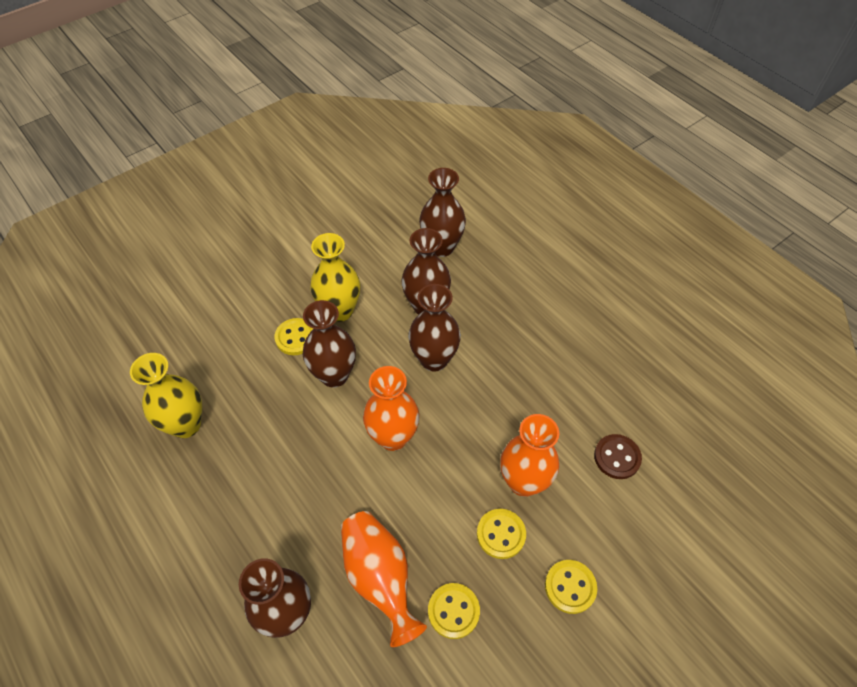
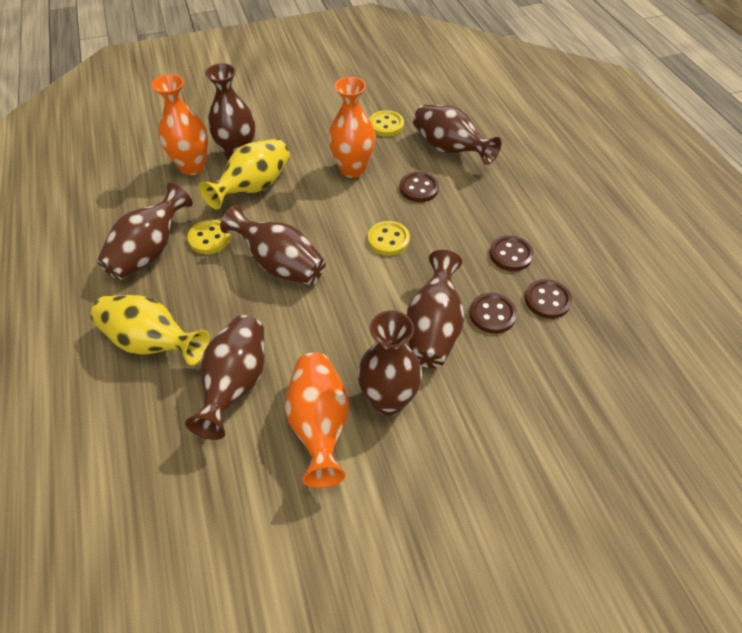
brown button: [594,434,642,479] = 1 -> [400,172,439,202] [469,293,517,334] [489,235,534,271] [525,279,572,319] = 4
brown vase: [239,558,311,638] [303,300,356,388] [401,228,451,315] [408,284,461,372] [419,168,466,257] = 5 -> [97,183,193,280] [185,315,265,440] [205,63,255,161] [220,205,326,285] [357,310,422,416] [407,250,464,368] [413,104,501,165] = 7
yellow button: [274,318,313,355] [428,583,480,639] [477,509,526,559] [545,560,597,614] = 4 -> [187,220,231,254] [368,221,410,255] [369,110,404,136] = 3

